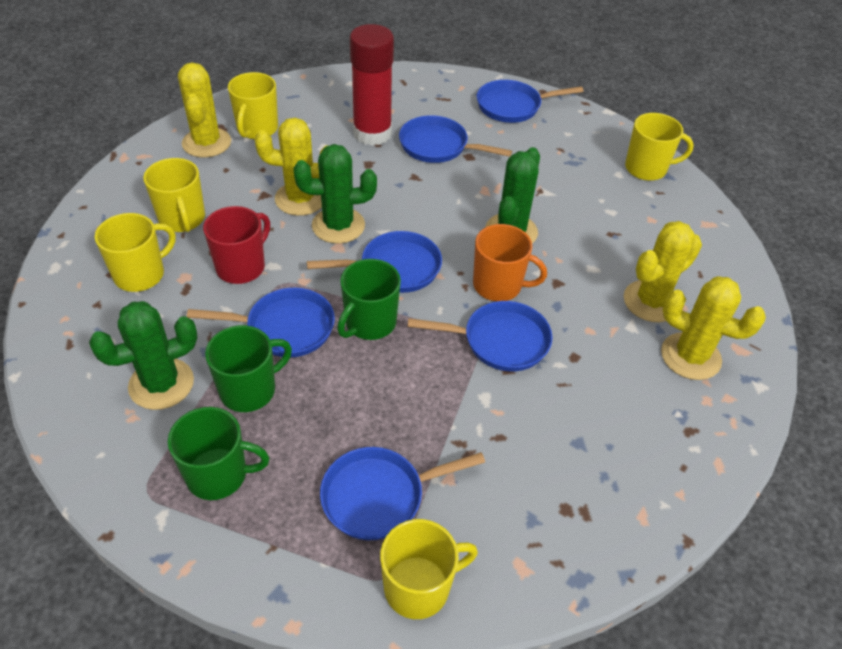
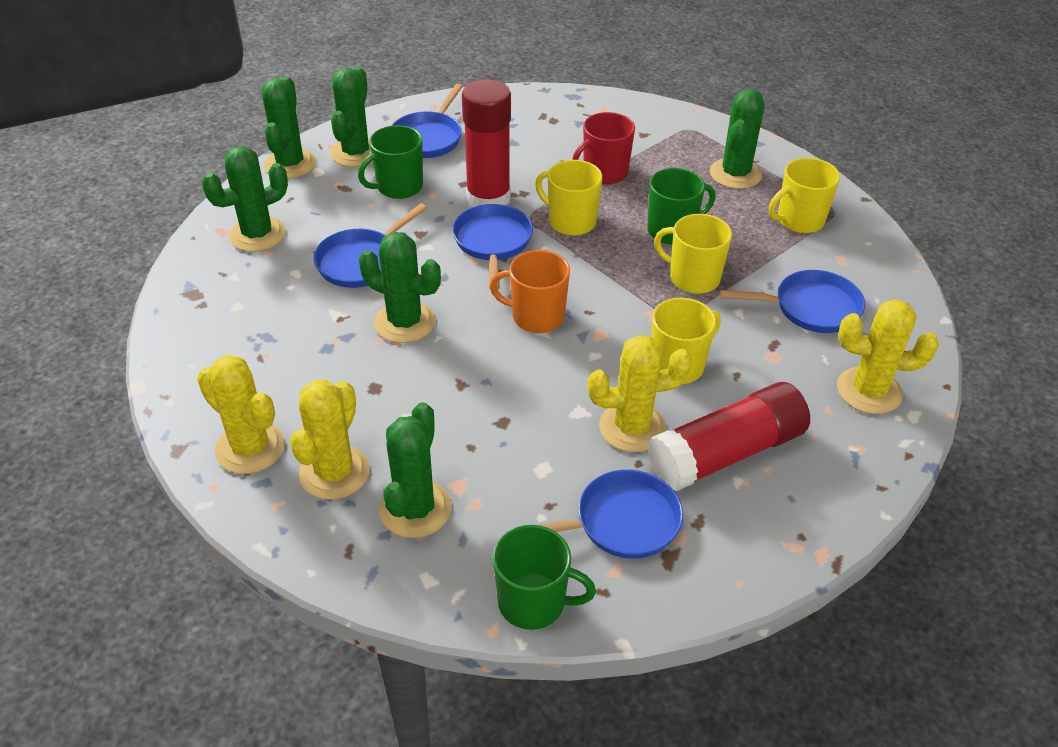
blue pan: [187,288,335,357] [307,231,442,293] [320,447,485,540] [399,115,512,163] [408,301,553,371] [477,80,584,123] = 6 -> [314,203,427,288] [392,84,463,158] [452,204,533,289] [540,470,683,559] [720,270,865,333] = 5
green cactus: [89,301,198,410] [294,144,377,244] [485,147,540,244] = 3 -> [202,146,288,252] [261,76,316,179] [330,67,373,167] [359,232,441,343] [379,402,452,538] [710,89,764,189] = 6
red glue stick: [350,24,394,146] = 1 -> [462,79,511,207] [648,382,810,491] = 2
yellow mug: [95,213,176,292] [143,158,205,232] [228,72,278,139] [380,519,478,619] [625,113,694,181] = 5 -> [535,160,602,236] [651,298,721,384] [654,214,732,294] [769,158,840,233] = 4

